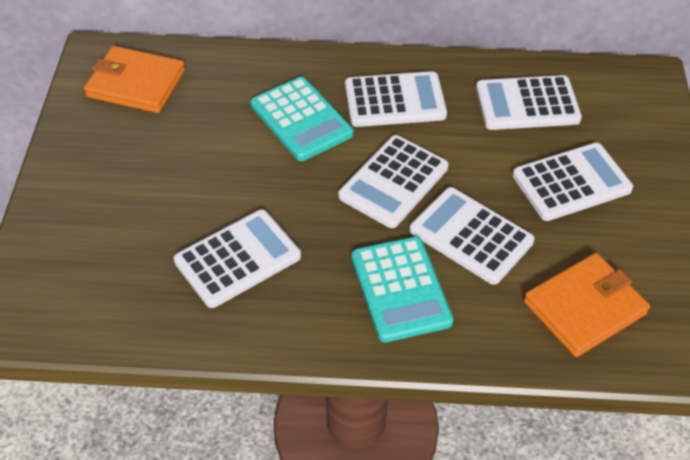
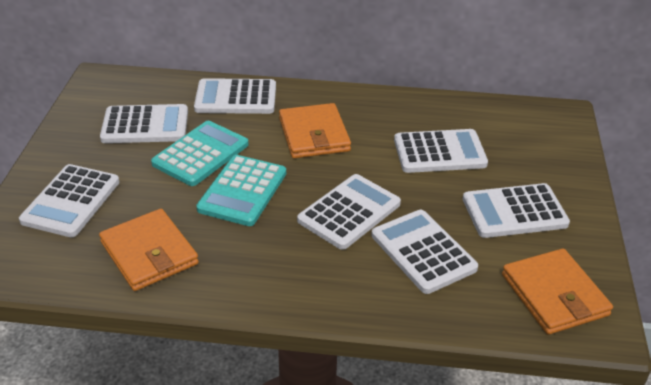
orange wallet: [84,46,185,113] [524,253,650,357] = 2 -> [99,209,199,291] [279,103,351,158] [502,249,613,335] = 3
white calculator: [174,209,301,308] [338,135,449,228] [345,71,447,127] [410,187,534,285] [476,75,582,130] [512,143,633,221] = 6 -> [19,164,119,237] [100,104,188,143] [194,78,276,114] [297,174,401,250] [371,210,478,294] [394,129,488,173] [463,183,570,238] = 7

